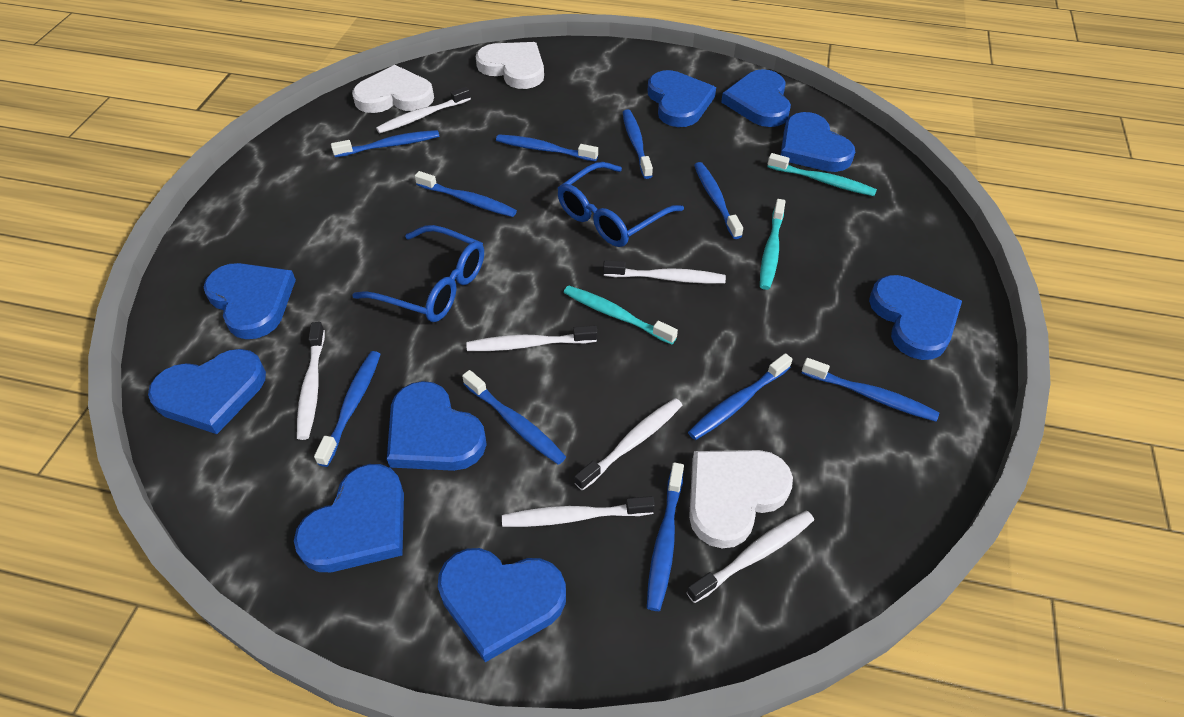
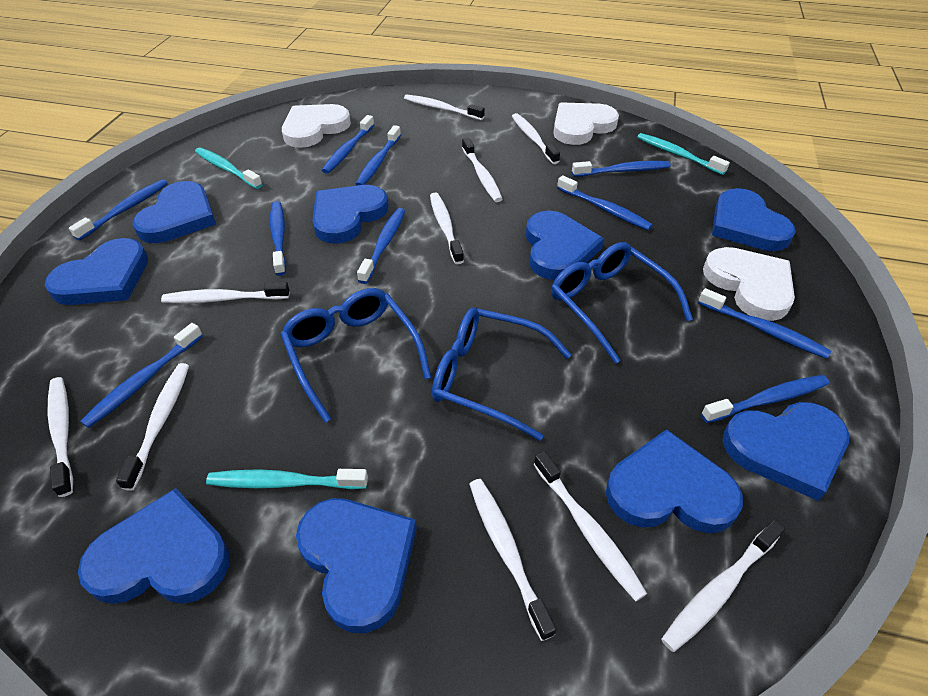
blue glasses: [352,225,484,322] [558,162,684,247] = 2 -> [280,288,431,423] [432,308,572,441] [551,242,693,364] = 3
white toothbrush: [297,322,325,440] [376,87,471,133] [466,325,597,351] [502,496,655,527] [574,398,682,490] [603,260,726,284] [687,511,814,603] = 7 -> [48,377,73,497] [116,363,189,491] [161,282,290,304] [404,95,485,120] [430,192,464,264] [462,138,502,202] [469,479,556,641] [512,113,560,164] [533,451,647,601] [661,520,785,652] = 10

